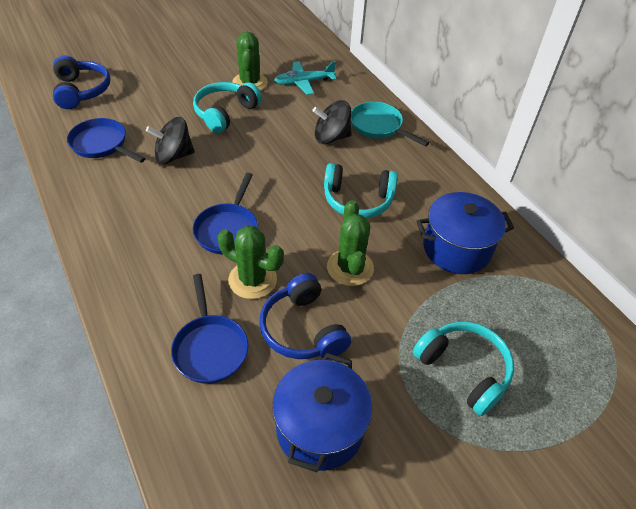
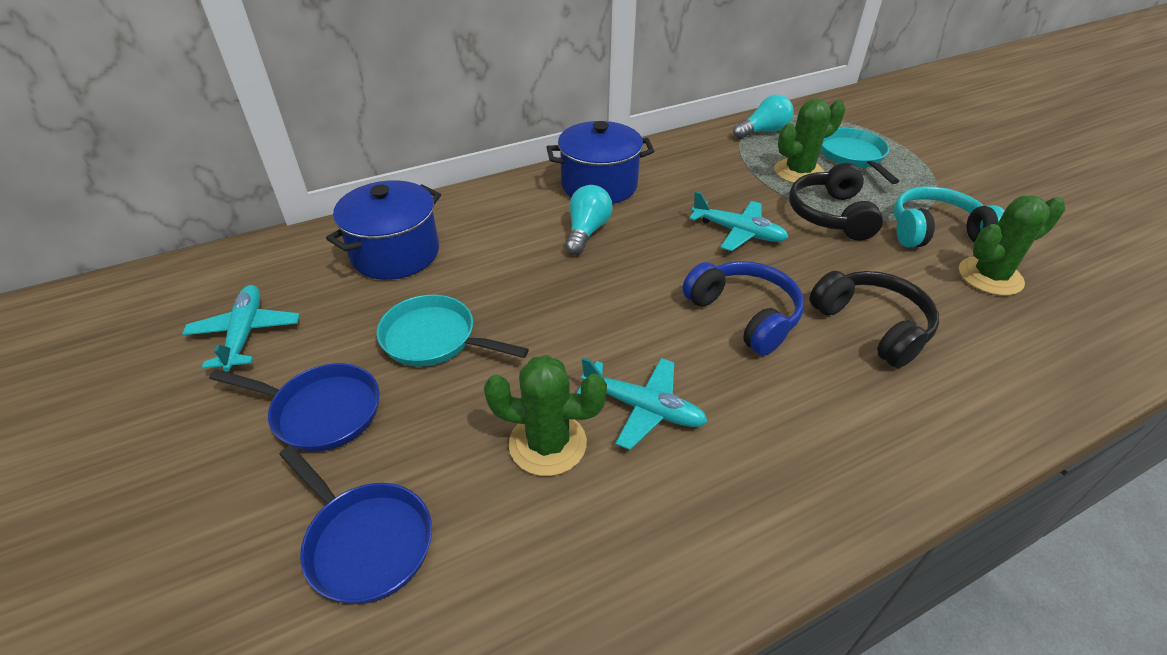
black headphones: none = 0 -> [789,163,883,241] [809,271,939,368] = 2
black spinning top: [146,117,195,164] [312,100,352,144] = 2 -> none = 0
blue headphones: [53,56,110,109] [259,273,351,359] = 2 -> [682,261,804,356] = 1
blue pan: [67,118,146,163] [171,274,248,384] [193,173,258,254] = 3 -> [209,363,380,452] [279,445,432,604] = 2
turquoise headphones: [193,82,262,133] [324,163,398,218] [413,322,514,416] = 3 -> [894,186,1005,247] = 1
turquoise light bulb: none = 0 -> [565,185,613,255] [733,94,794,139] = 2
turquoise pan: [351,102,429,147] = 1 -> [377,295,529,367] [821,128,899,184] = 2
turquoise plane: [274,61,336,95] = 1 -> [182,285,300,371] [576,358,708,450] [689,191,789,251] = 3

